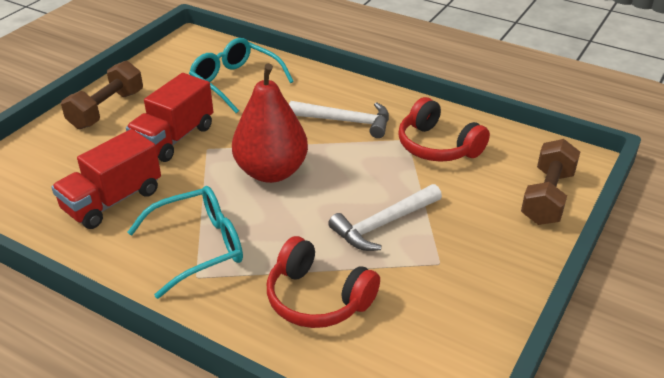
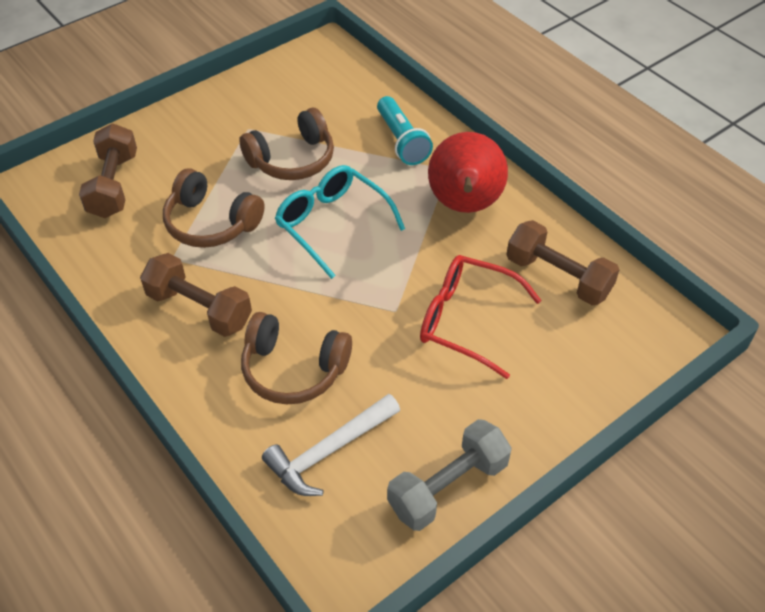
brown dumbbell: [61,61,143,129] [521,139,580,225] = 2 -> [79,123,137,218] [140,253,252,337] [506,220,619,305] = 3
brown headphones: none = 0 -> [163,168,265,248] [239,108,334,180] [241,312,352,404] = 3
grey dumbbell: none = 0 -> [387,419,512,531] = 1
red glasses: none = 0 -> [420,255,542,379] = 1
red headphones: [267,236,380,328] [398,97,490,162] = 2 -> none = 0
red truck: [51,129,161,229] [126,73,213,162] = 2 -> none = 0
turquoise flashlight: none = 0 -> [377,96,433,165] = 1
turquoise glasses: [127,186,243,299] [189,38,294,113] = 2 -> [275,165,405,279] = 1
white hammer: [289,101,389,138] [328,184,442,251] = 2 -> [262,394,400,496] = 1

